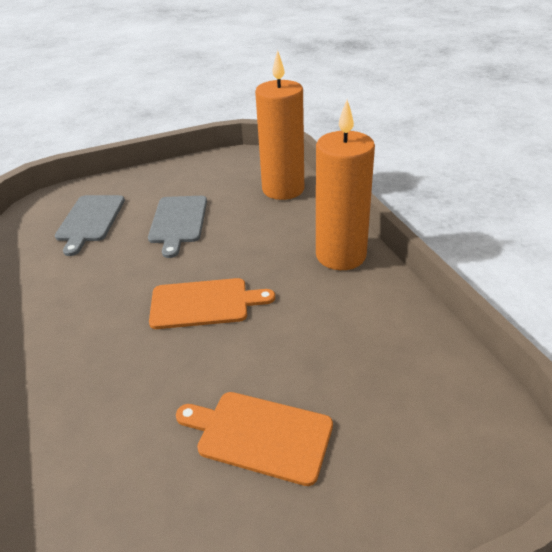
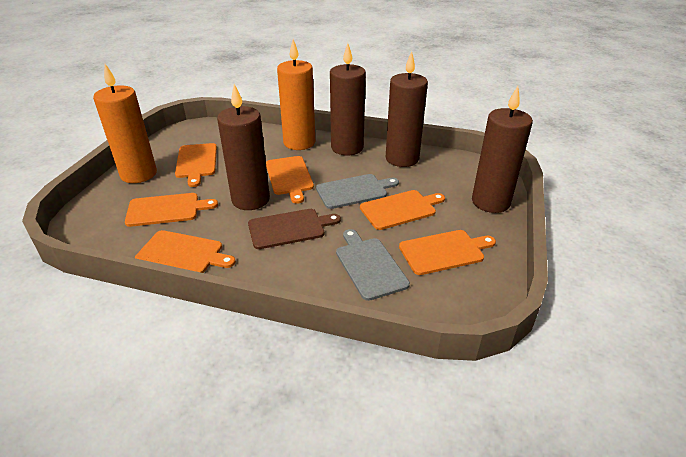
brown candle: none = 0 -> [217,84,270,210] [330,43,366,156] [386,51,428,167] [472,86,533,213] = 4
brown cutting board: none = 0 -> [248,209,341,249] = 1
orange cutting board: [149,278,275,329] [176,392,333,486] = 2 -> [125,193,218,227] [135,230,236,273] [175,143,217,187] [266,156,314,204] [360,190,445,230] [399,230,496,275] = 6

